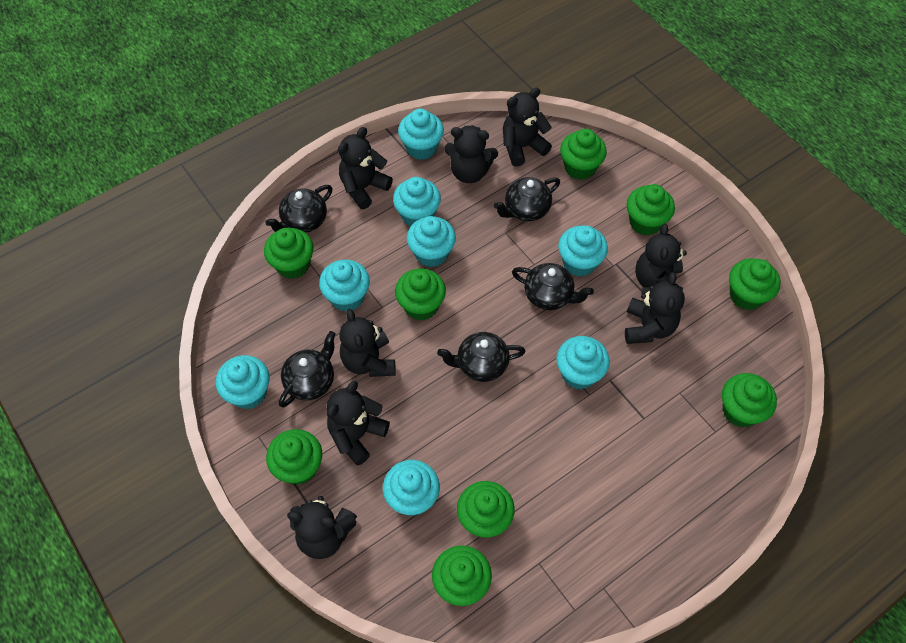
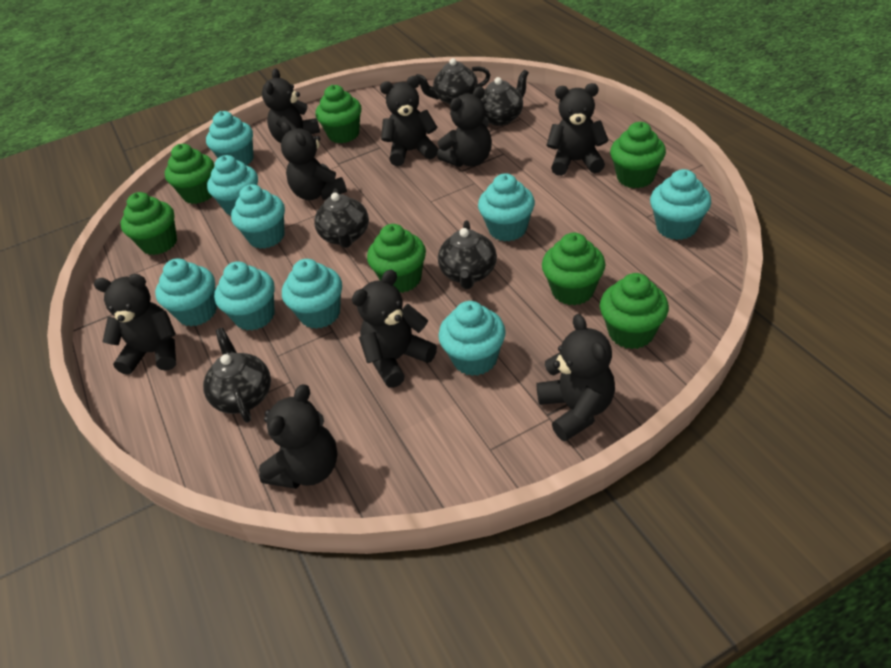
black teddy bear: [287,496,357,559] [327,381,390,465] [338,127,393,209] [339,309,396,377] [444,125,498,183] [503,88,552,167] [625,272,685,344] [635,224,687,291] = 8 -> [94,274,176,375] [259,384,338,489] [262,68,320,143] [281,122,347,200] [352,270,437,388] [380,76,438,166] [437,86,492,167] [536,314,615,441] [546,83,609,176] = 9
green cupcake: [264,228,313,279] [266,429,322,485] [395,268,446,321] [432,545,492,606] [457,481,515,538] [560,129,607,180] [626,184,675,236] [722,373,777,427] [729,258,780,310] = 9 -> [120,192,177,255] [165,144,214,204] [316,85,361,143] [367,224,426,293] [542,233,605,305] [600,273,669,349] [610,122,666,188] = 7
turquoise cupcake: [216,355,270,409] [319,260,370,311] [383,460,440,516] [393,177,441,226] [398,109,444,160] [407,216,456,267] [556,336,610,389] [558,225,608,277] = 8 -> [155,258,217,326] [206,111,254,165] [207,155,258,216] [214,262,275,331] [231,184,285,249] [282,259,342,329] [438,301,506,376] [478,174,535,241] [650,169,711,240] = 9

